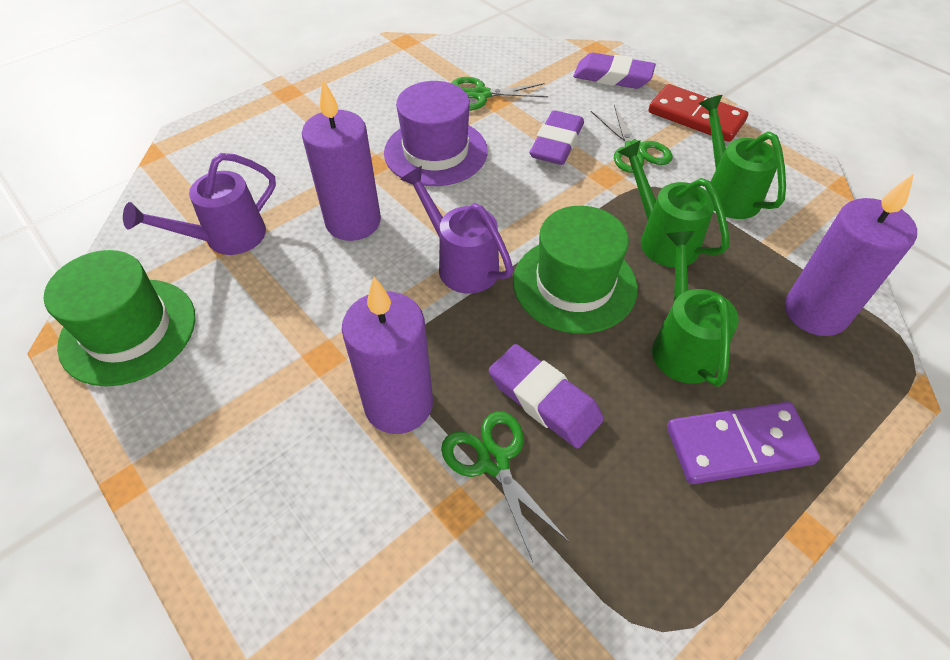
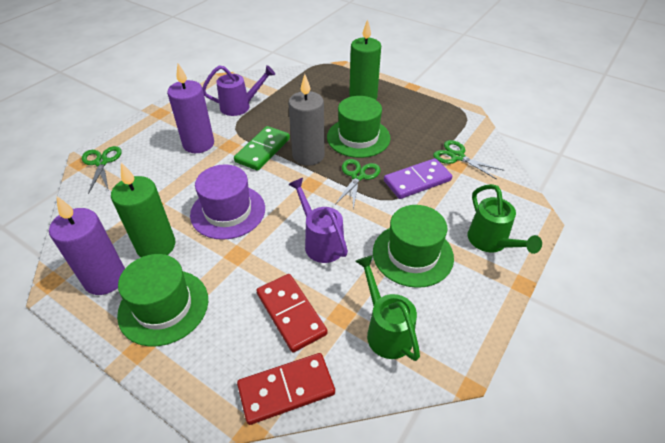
green candle: none = 0 -> [111,162,175,257] [349,19,381,100] = 2
green domino: none = 0 -> [234,126,290,171] = 1
green hat: [44,250,196,386] [513,206,637,334] = 2 -> [117,254,208,347] [327,96,391,158] [373,205,454,288] = 3
green watering can: [618,140,729,268] [652,231,739,387] [699,95,786,219] = 3 -> [355,255,420,361] [468,184,542,254] = 2
grey candle: none = 0 -> [288,74,325,166] = 1
purple candle: [302,80,381,241] [342,277,433,434] [785,174,917,336] = 3 -> [49,196,125,295] [167,63,214,153] = 2
purple eraser: [489,344,604,448] [530,110,584,165] [573,53,656,89] = 3 -> none = 0
red domino: [649,84,748,142] = 1 -> [237,353,335,425] [256,274,328,352] = 2

